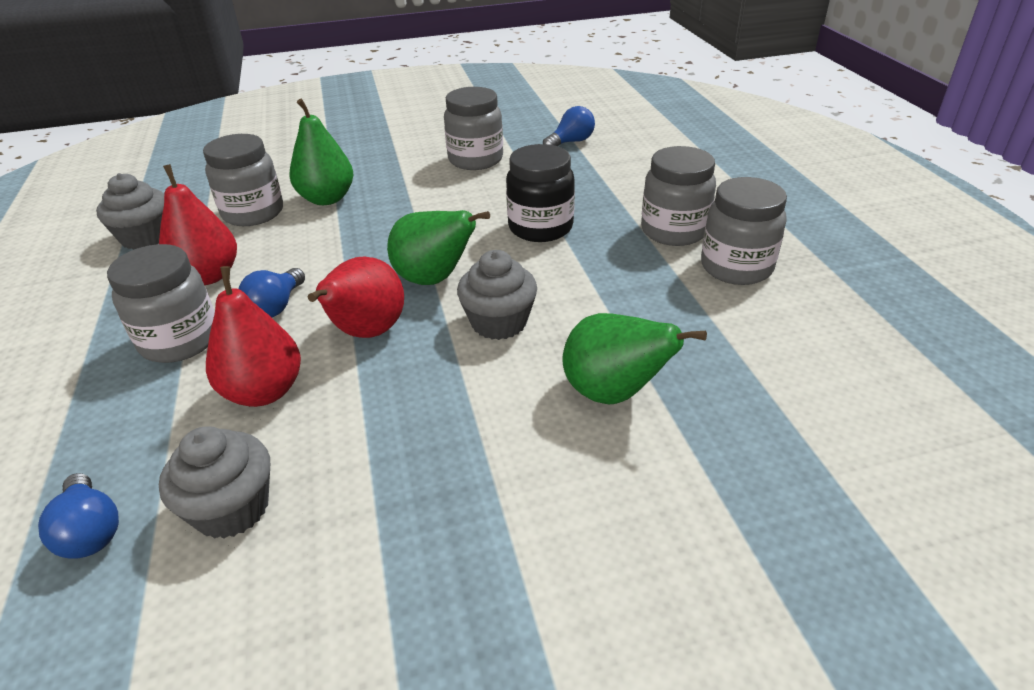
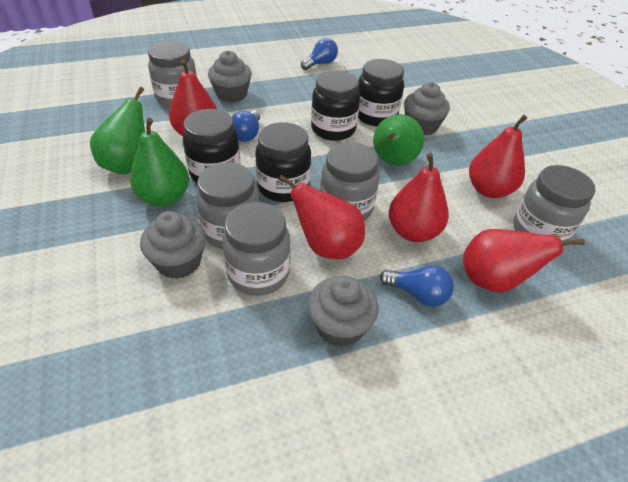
black jar: [506,144,575,242] = 1 -> [183,109,241,183] [255,122,311,202] [311,70,360,141] [358,59,404,126] = 4
grey cupcake: [96,173,164,250] [159,426,270,539] [457,250,537,340] = 3 -> [140,211,206,279] [208,51,252,103] [308,276,379,347] [404,82,450,135] = 4
red pear: [159,164,237,285] [206,266,301,407] [308,256,404,338] = 3 -> [169,59,217,136] [279,175,365,259] [389,153,449,242] [463,229,585,293] [469,115,527,198] = 5

